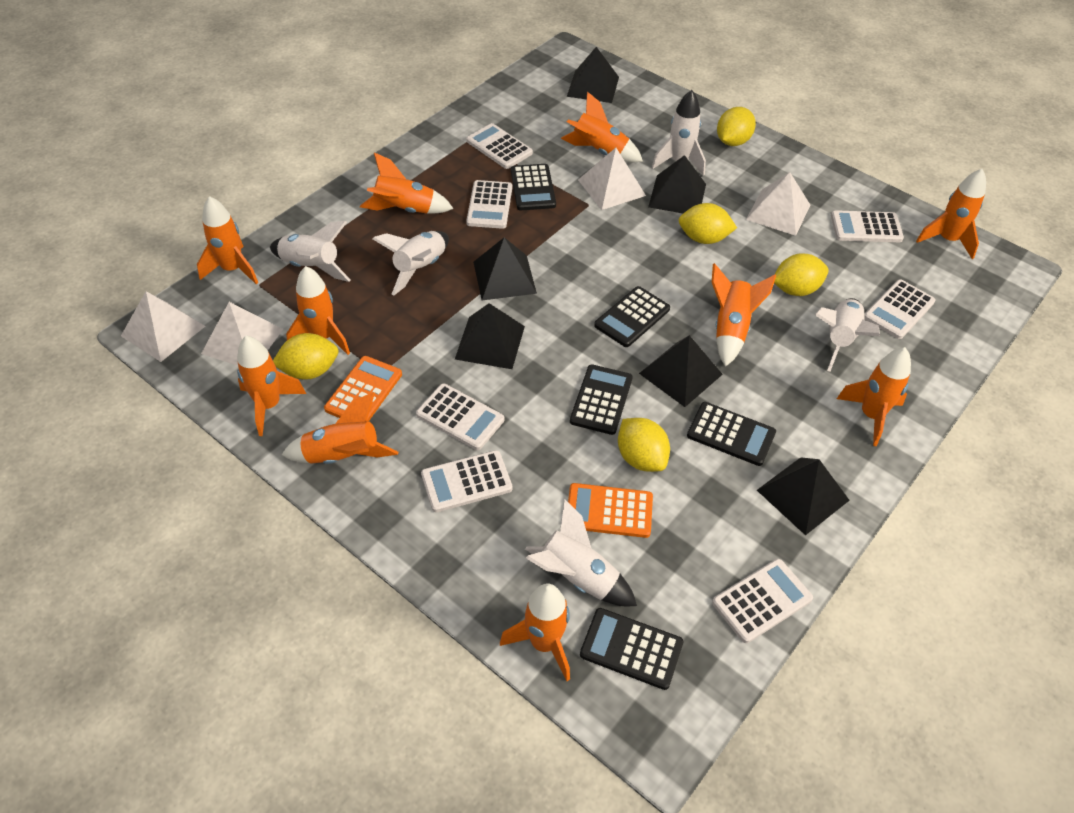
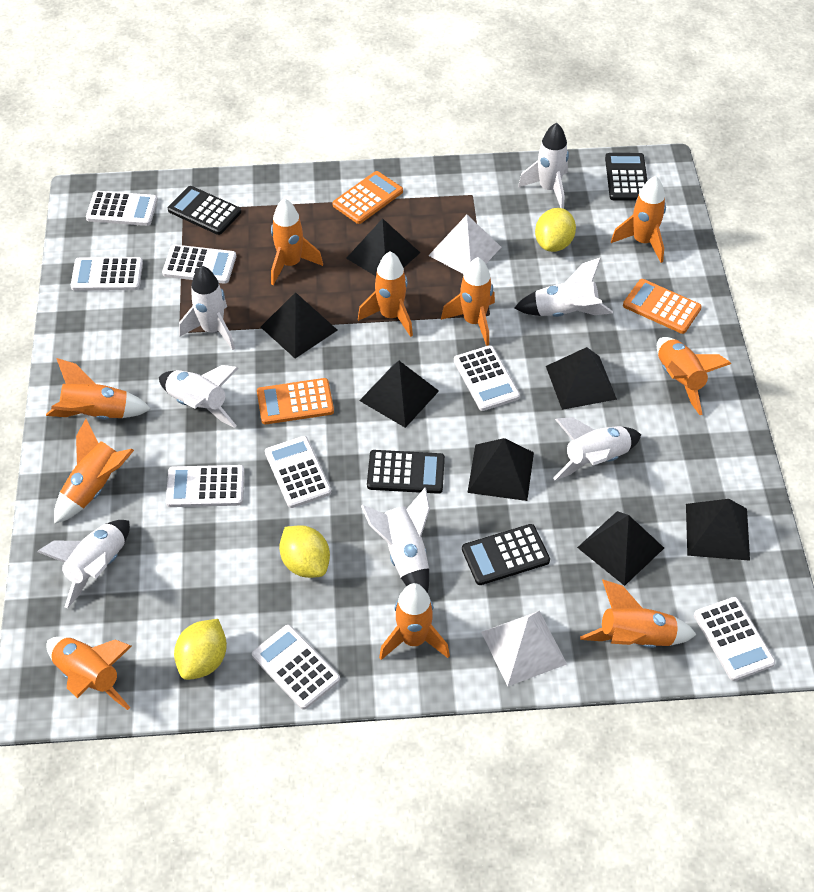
black calculator: [511,164,556,210] [570,364,633,435] [580,608,683,690] [594,286,670,347] [687,402,776,466] = 5 -> [168,186,241,235] [367,450,445,494] [462,524,550,585] [605,153,647,200] = 4
black pyramid: [455,303,525,369] [473,237,537,300] [567,47,619,103] [639,335,723,407] [648,155,706,213] [757,457,850,535] = 6 -> [261,292,337,359] [346,218,420,276] [359,361,439,428] [467,438,534,501] [546,347,617,410] [577,511,664,586] [686,499,750,561] = 7
orange calculator: [324,356,402,421] [568,483,653,538] = 2 -> [257,378,334,424] [332,171,403,224] [623,279,702,334] = 3
white calculator: [416,383,504,450] [421,450,513,512] [466,123,533,169] [466,180,512,229] [712,559,813,643] [831,210,904,242] [864,279,936,339] = 7 -> [71,257,143,291] [86,191,158,226] [162,245,236,284] [166,465,244,507] [252,625,340,710] [265,436,331,508] [454,345,520,411] [694,597,775,681] = 8
white pyramid: [121,291,205,362] [201,302,283,366] [578,148,646,210] [746,172,810,236] = 4 -> [428,215,501,274] [481,611,567,686] = 2
white rocket: [270,221,351,282] [372,231,449,295] [525,499,637,606] [652,90,706,176] [815,298,880,372] = 5 -> [37,520,130,608] [159,365,238,428] [179,266,235,350] [361,488,430,593] [514,258,613,317] [518,123,569,209] [553,417,641,480] = 7
yellow lemon: [273,333,339,380] [618,418,670,472] [679,203,737,244] [717,107,756,146] [774,253,829,296] = 5 -> [174,619,227,680] [279,525,330,578] [535,208,576,252] = 3

